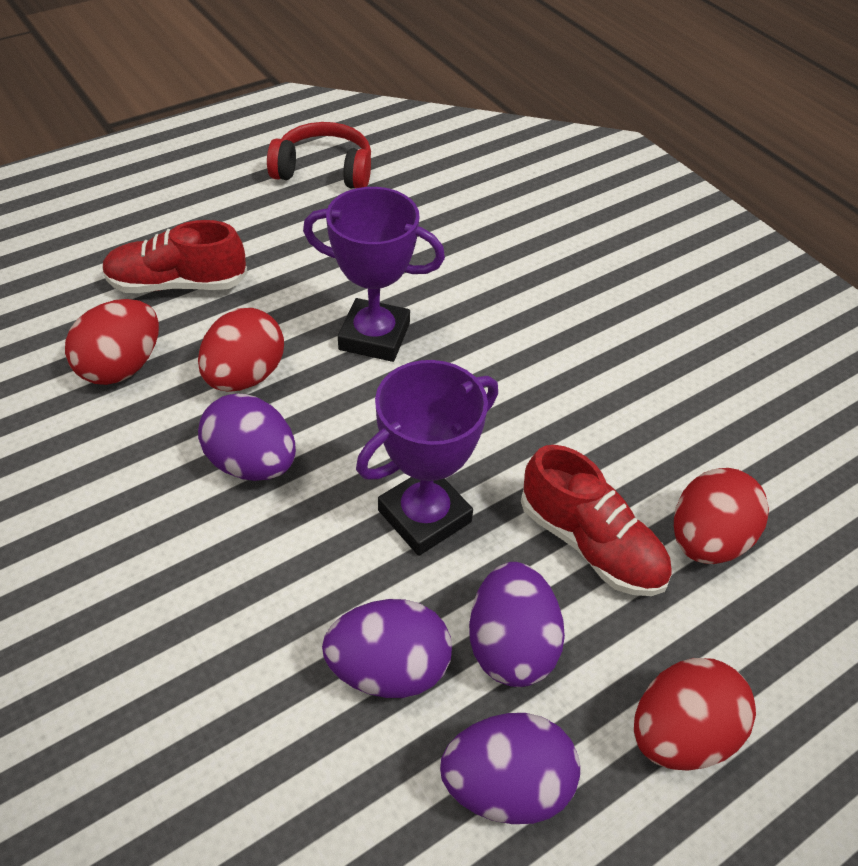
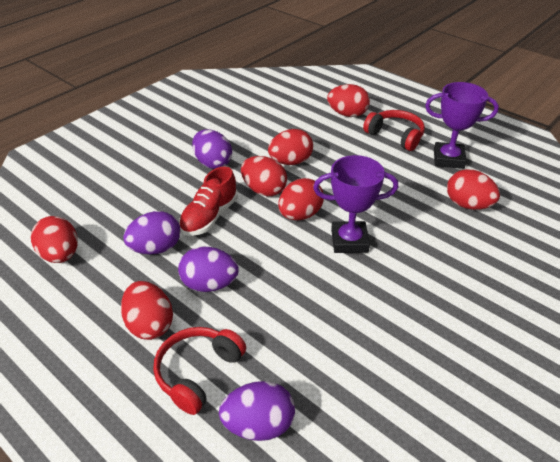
red egg: [65,299,159,385] [198,308,284,391] [634,658,756,771] [674,468,769,564] = 4 -> [31,216,78,263] [121,281,173,340] [241,156,287,196] [268,129,313,165] [278,178,324,220] [327,84,370,117] [447,169,500,210] = 7
red headphones: [267,122,371,189] = 1 -> [154,327,246,415] [363,110,425,151] = 2
red shoe: [102,220,248,293] [521,445,672,596] = 2 -> [179,166,238,236] = 1

